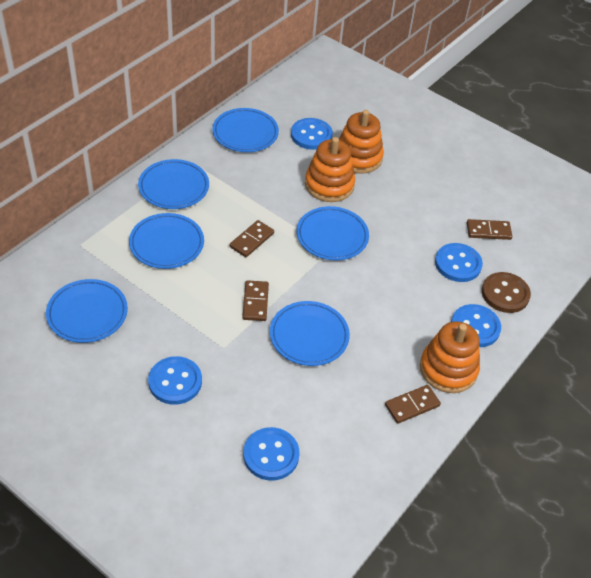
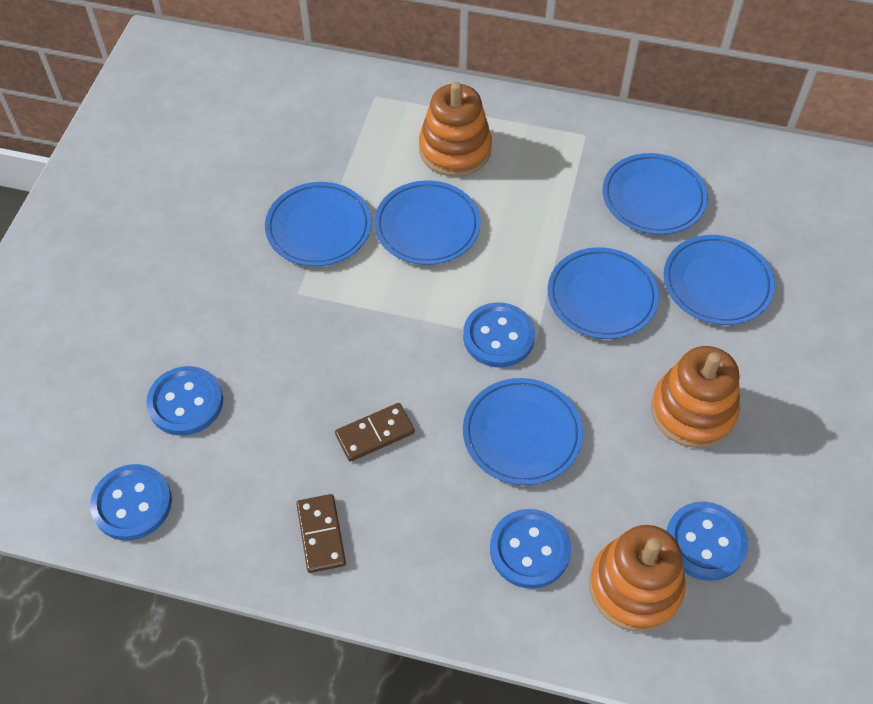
brown button: [482,272,531,313] = 1 -> none = 0
brown domino: [230,220,274,257] [242,280,269,321] [385,385,441,424] [467,219,512,240] = 4 -> [296,494,346,573] [335,403,415,462] = 2

